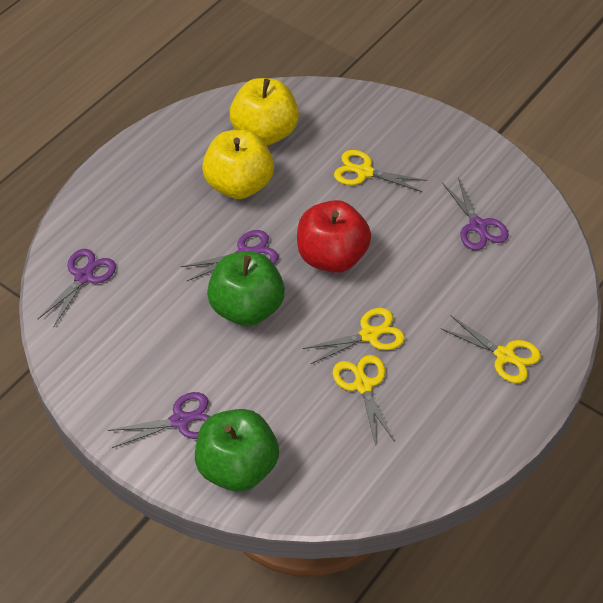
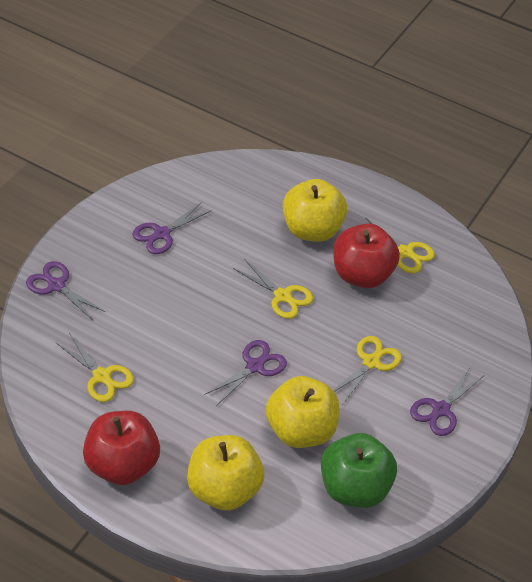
green apple: [195,409,279,492] [207,252,285,326] = 2 -> [321,433,397,508] = 1
red apple: [297,200,371,273] = 1 -> [83,411,160,485] [333,223,400,288] = 2
yellow apple: [202,130,274,199] [230,78,299,145] = 2 -> [187,435,264,511] [266,376,339,448] [283,179,347,242] = 3

